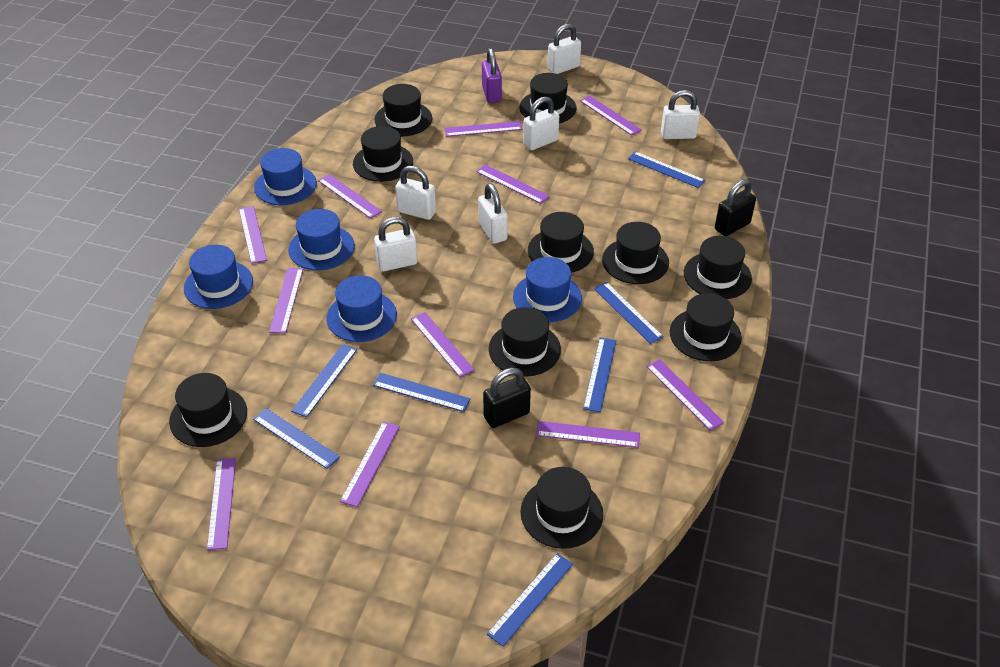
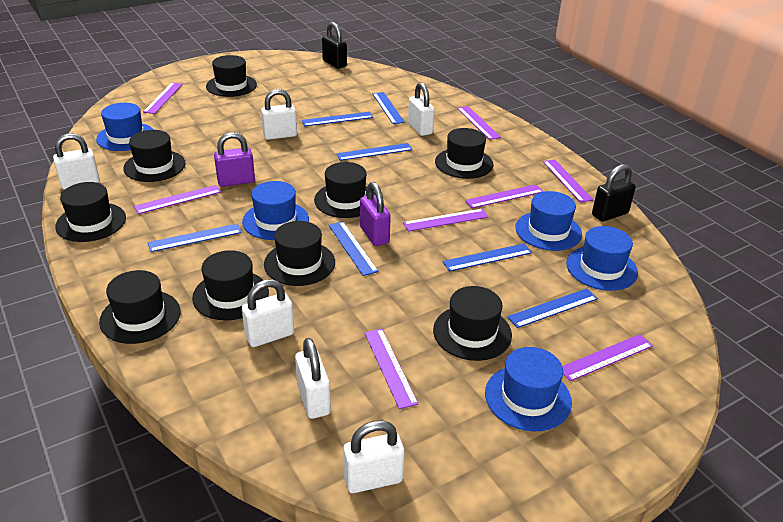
black hat: [169,373,247,447] [353,126,413,182] [375,84,432,137] [489,307,561,377] [520,73,577,123] [520,467,603,549] [528,212,594,273] [602,222,669,284] [670,293,742,361] [684,236,752,299] = 10 -> [55,182,126,242] [99,270,181,344] [123,130,185,182] [192,250,269,320] [206,55,257,97] [264,221,335,286] [314,162,375,218] [433,286,512,361] [435,128,493,179] = 9
purple padlock: [482,48,502,103] = 1 -> [214,132,255,187] [360,182,391,246] = 2
purple ruler: [207,458,236,550] [239,206,267,264] [269,268,303,333] [318,174,382,219] [340,421,400,507] [411,312,474,377] [444,121,522,137] [476,164,550,204] [536,421,640,448] [580,96,642,135] [646,359,724,431] = 11 -> [134,185,221,214] [143,83,183,114] [364,328,418,409] [403,209,488,231] [457,106,501,140] [465,184,543,208] [543,159,593,203] [562,334,653,381] = 8

